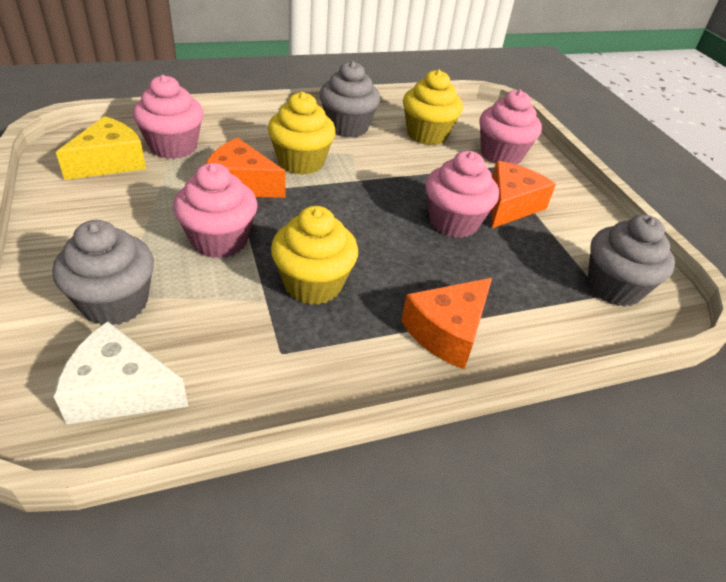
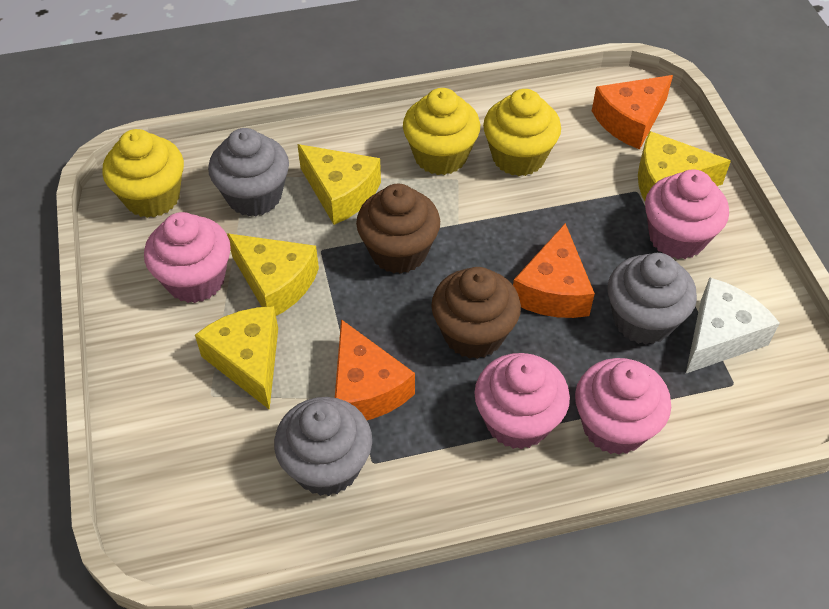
brown cupcake: none = 0 -> [356,184,440,274] [431,267,521,359] = 2
yellow cheese: [56,116,146,180] = 1 -> [195,306,278,410] [227,233,319,316] [297,144,381,225] [638,131,731,201] = 4

